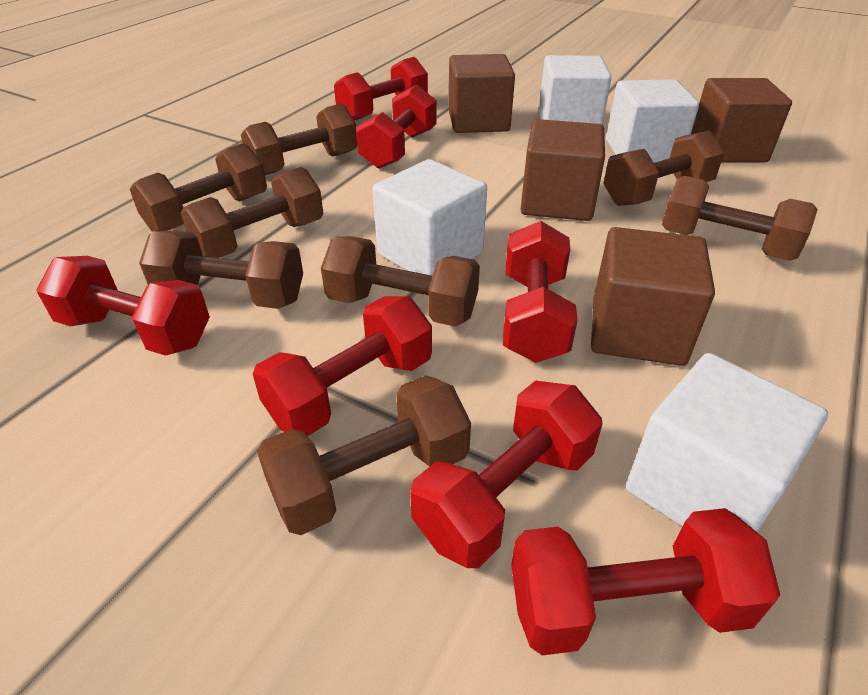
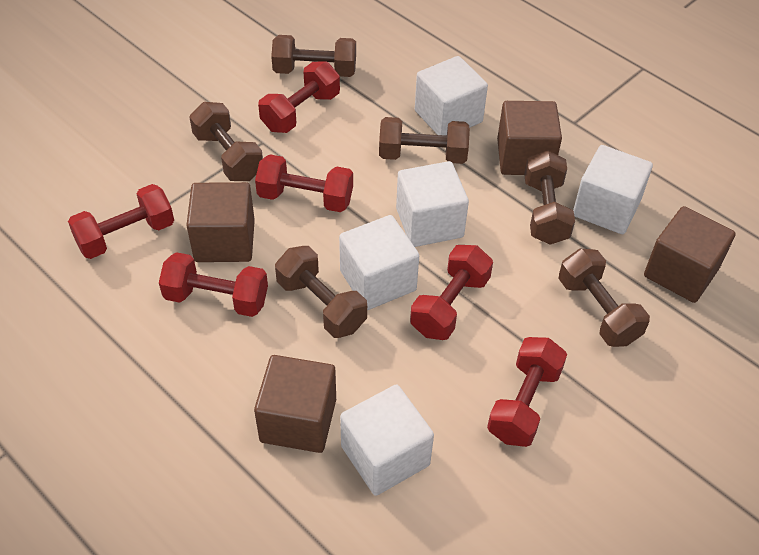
brown dumbbell: [130,143,267,232] [139,230,303,309] [181,167,323,258] [241,104,357,175] [257,375,471,535] [321,236,480,326] [603,130,724,206] [662,176,818,261] = 8 -> [189,102,263,181] [271,35,356,77] [275,246,367,338] [379,117,470,164] [524,150,575,245] [559,249,650,347] = 6
red dumbbell: [37,256,210,356] [253,296,432,436] [334,57,428,121] [356,85,436,169] [410,381,603,568] [503,221,578,363] [511,508,780,656] = 7 -> [68,184,174,259] [159,252,268,317] [255,154,353,212] [258,61,340,133] [410,245,493,340] [487,337,567,447] = 6
white cube: [373,159,487,276] [539,55,612,125] [606,79,699,163] [626,353,828,532] = 4 -> [339,215,419,310] [340,385,434,496] [396,161,469,247] [415,56,488,136] [573,145,653,234] = 5

